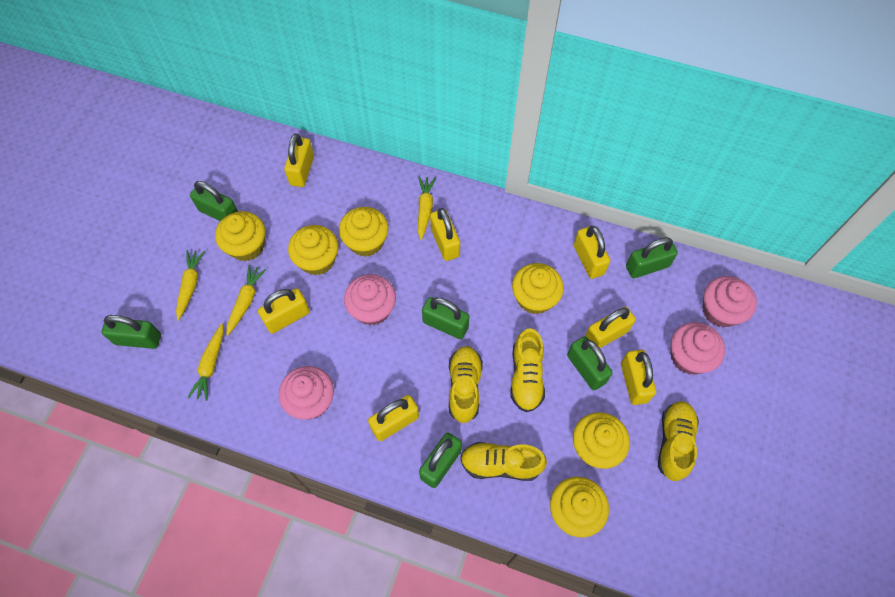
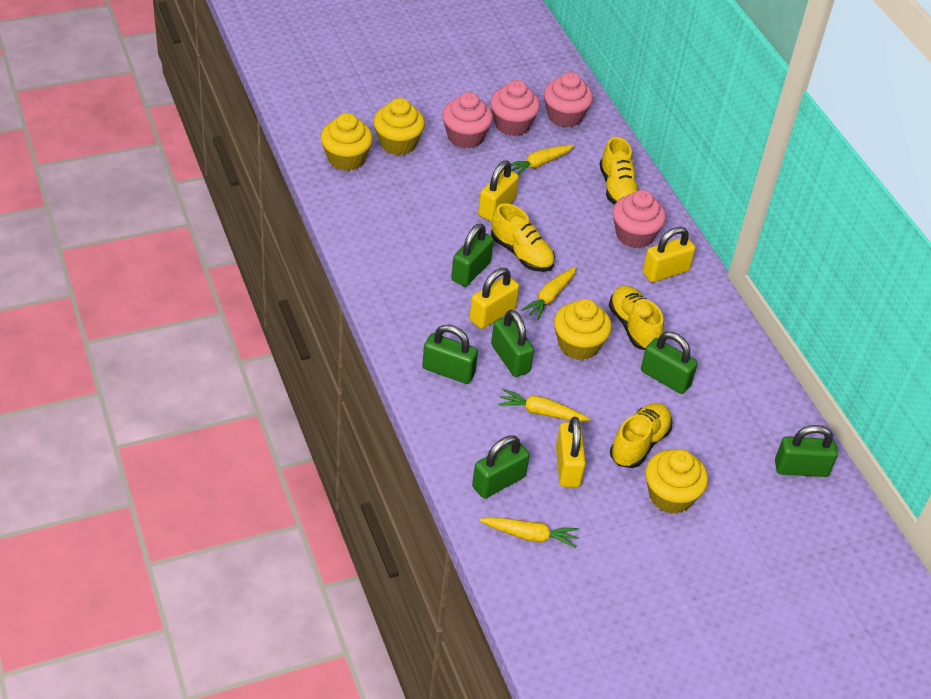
yellow cupcake: [215,211,265,261] [288,225,338,275] [339,207,389,257] [512,263,564,314] [550,477,609,537] [573,412,630,469] = 6 -> [321,113,373,171] [374,98,425,155] [554,299,612,360] [646,449,708,514] = 4
yellow padlock: [258,288,310,334] [284,134,314,187] [368,395,419,441] [430,208,460,261] [574,226,610,279] [585,307,636,348] [621,350,656,405] = 7 -> [469,268,519,329] [478,160,519,222] [556,417,586,487] [643,227,696,282] = 4

